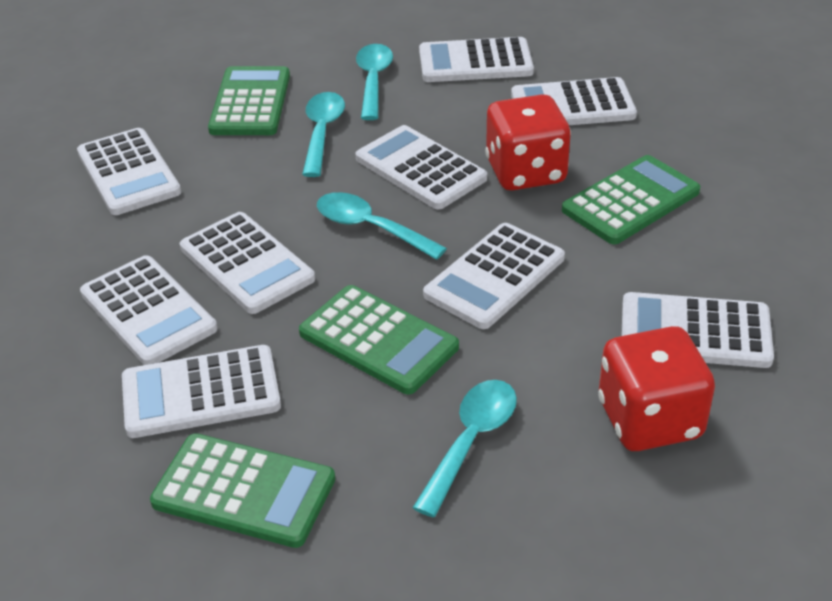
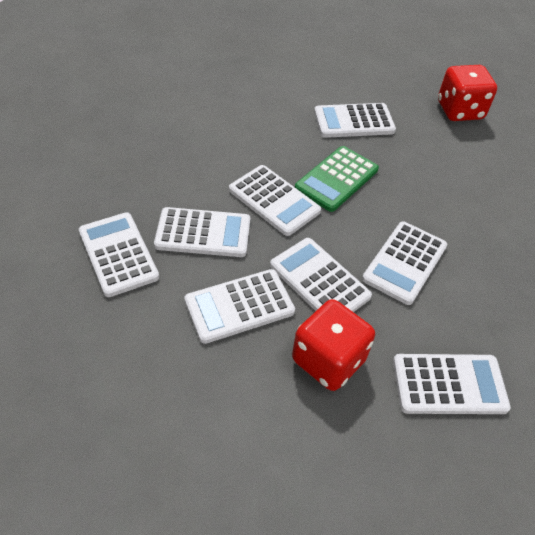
green calculator: [150,433,335,548] [208,66,290,135] [299,285,459,395] [562,155,700,244] = 4 -> [295,146,379,212] = 1
turquoise spoon: [302,92,345,177] [317,192,447,260] [356,44,393,120] [413,380,517,517] = 4 -> none = 0
white calculator: [77,128,181,215] [80,255,218,365] [122,345,281,438] [180,212,315,314] [355,125,487,210] [419,37,534,82] [423,223,565,329] [511,77,637,125] [622,292,774,368] = 9 -> [79,212,159,297] [154,207,250,257] [184,269,295,344] [229,165,321,236] [270,238,372,312] [314,103,396,138] [362,221,447,305] [393,354,511,414] = 8

